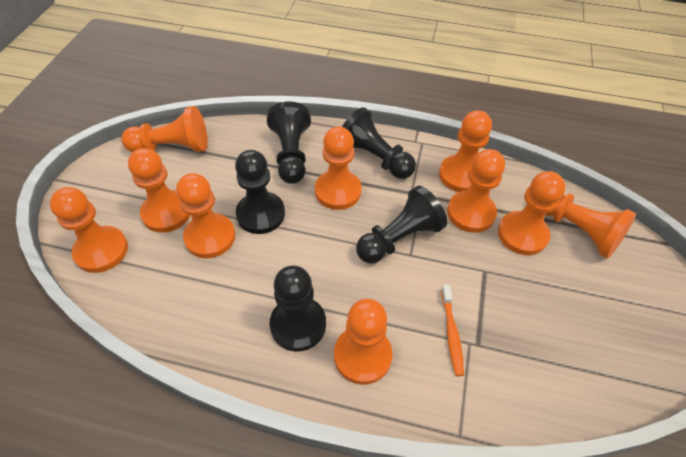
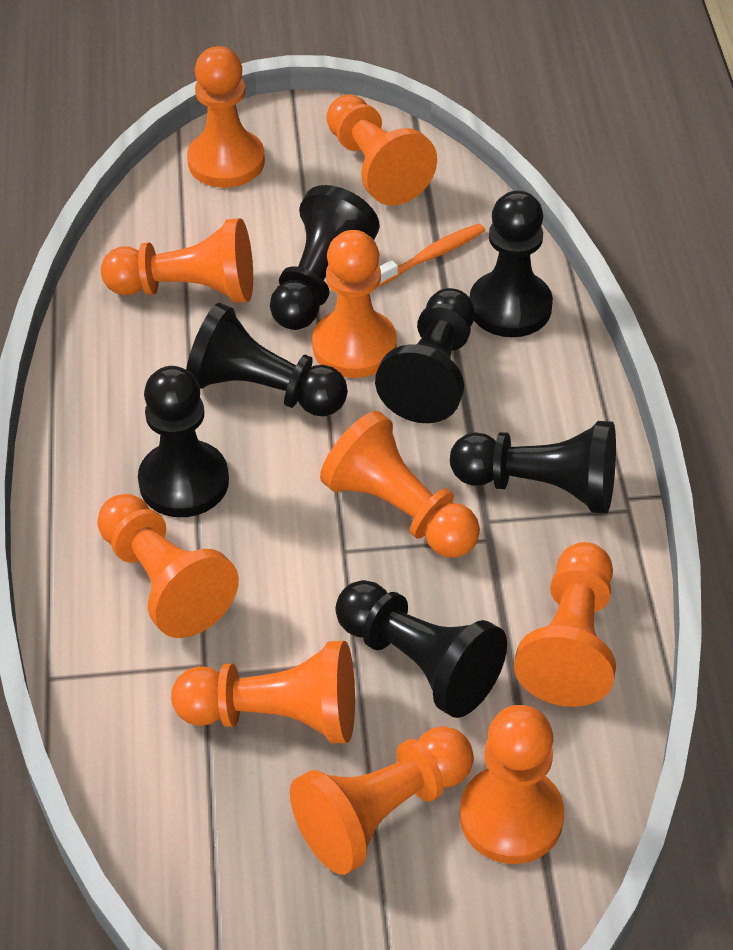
black pawn: [235,150,285,234] [267,101,311,184] [270,265,326,352] [342,107,416,179] [356,186,447,264] = 5 -> [138,366,229,517] [186,303,348,417] [270,185,380,330] [335,580,507,718] [375,288,475,423] [450,421,616,514] [470,190,553,337] = 7

